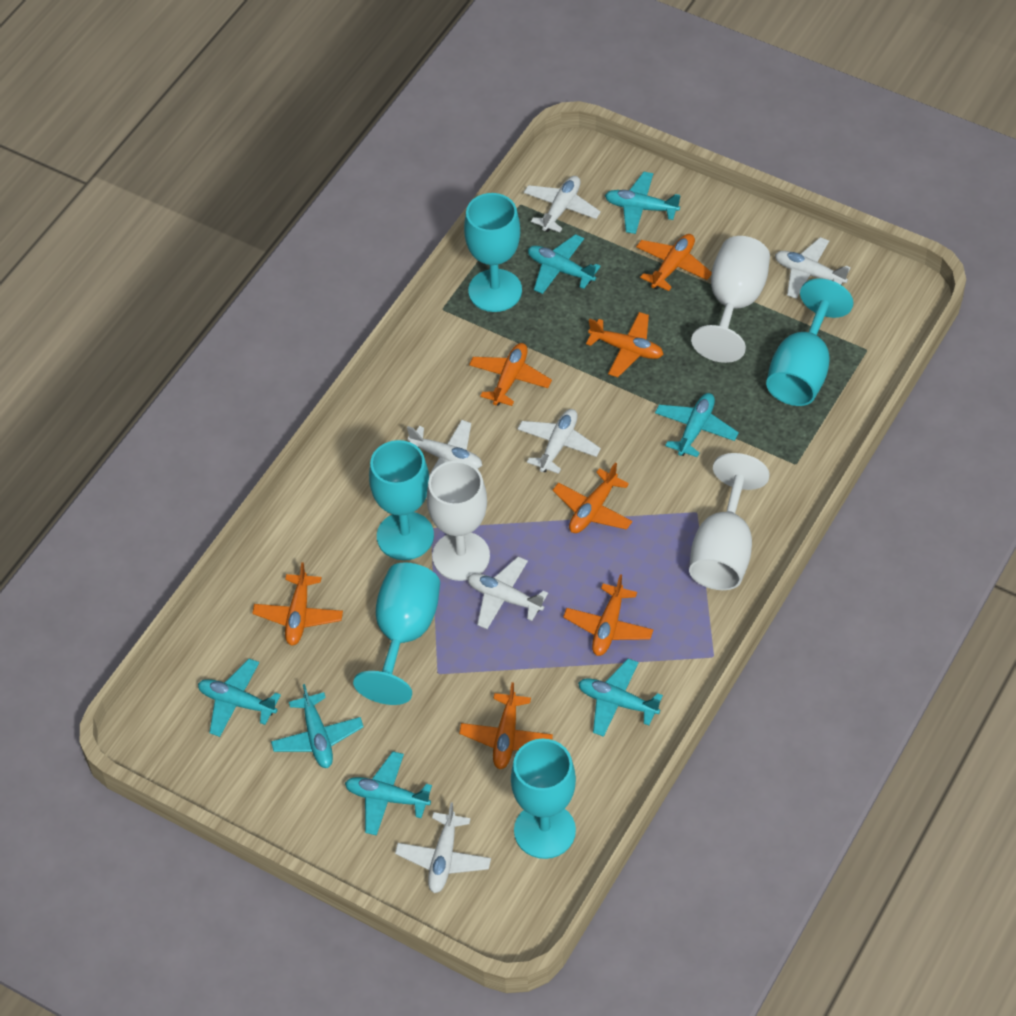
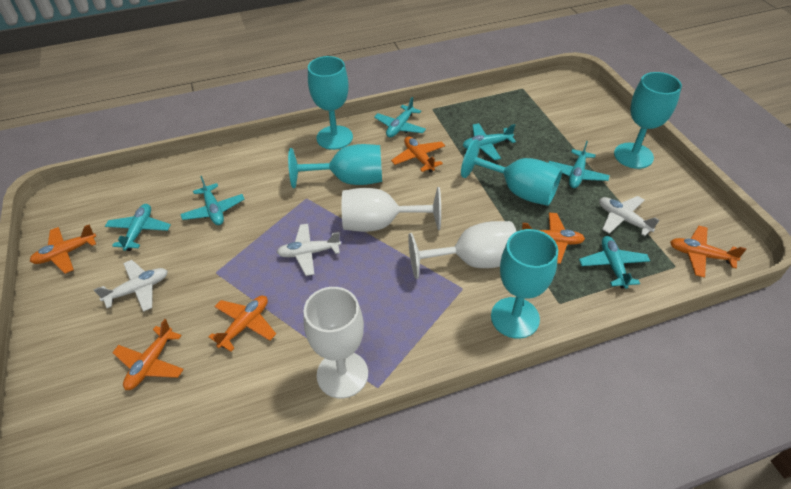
orange plane: [252,562,343,646] [459,682,553,769] [469,343,552,406] [552,462,633,533] [563,574,653,656] [586,312,664,377] [636,234,712,291] = 7 -> [30,224,96,274] [112,319,184,390] [209,296,276,352] [391,136,445,172] [522,213,585,264] [670,226,747,278] = 6
turquoise plane: [198,659,281,737] [271,684,364,768] [345,751,432,836] [528,234,601,294] [578,659,663,737] [605,172,680,234] [655,393,739,457] = 7 -> [105,204,171,251] [180,176,244,225] [374,97,426,137] [463,123,516,160] [548,141,610,188] [579,236,650,289] = 6
white plane: [395,803,491,893] [407,420,482,477] [468,557,548,629] [517,409,601,474] [524,176,601,232] [775,237,851,299] = 6 -> [93,260,168,312] [277,224,341,276] [599,196,659,236] = 3

